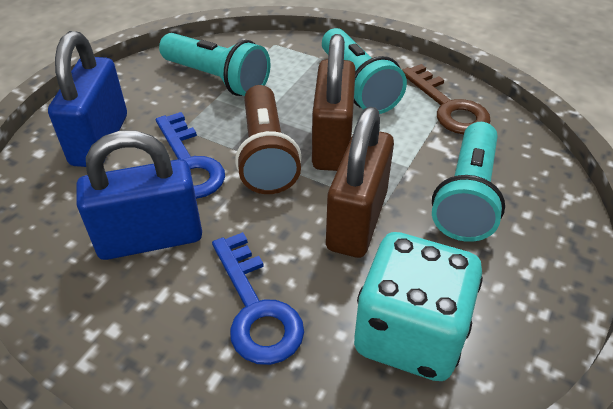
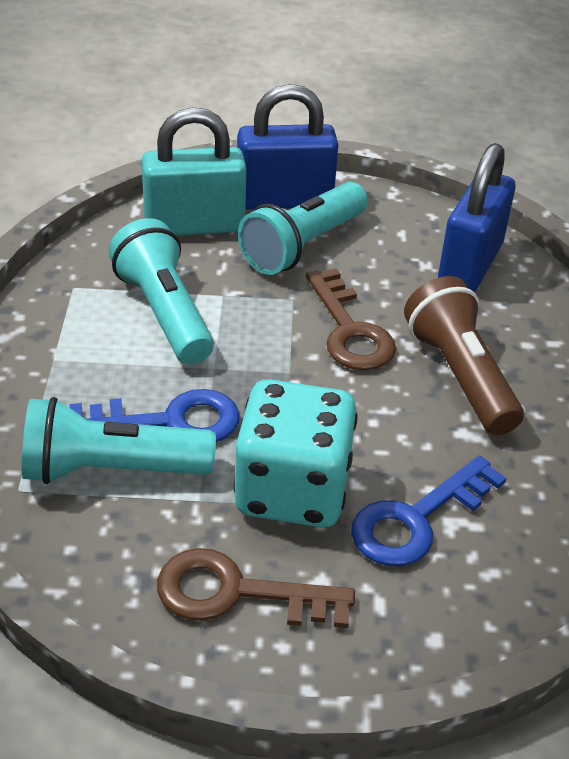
brown key: [402,64,491,134] = 1 -> [157,548,355,628] [306,268,396,370] = 2
brown padlock: [312,34,356,171] [326,107,394,258] = 2 -> none = 0
turquoise padlock: none = 0 -> [141,107,247,236] = 1

